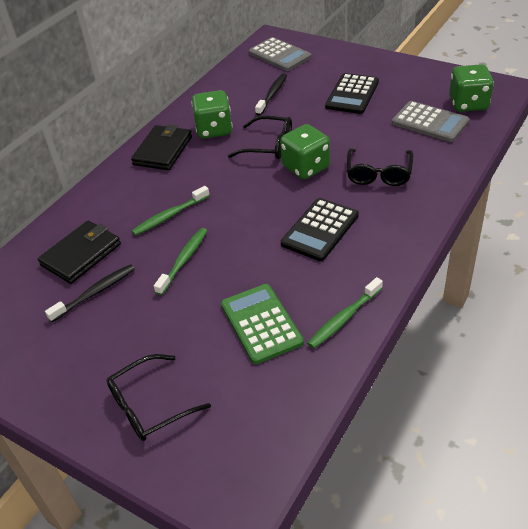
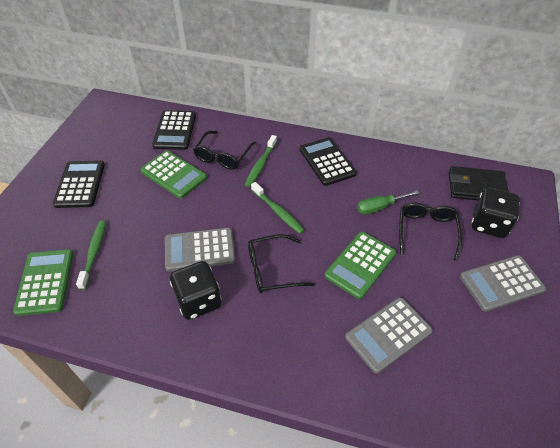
black calculator: [281,198,359,261] [325,73,379,114] = 2 -> [53,160,105,208] [152,110,196,150] [300,137,357,186] = 3
black dice: none = 0 -> [170,261,222,320] [472,187,520,238] = 2
black toothbrush: [45,264,135,322] [255,73,287,116] = 2 -> none = 0
black wallet: [38,221,121,284] [131,124,192,170] = 2 -> [449,166,509,200] = 1
green calculator: [221,284,304,364] = 1 -> [13,249,73,316] [140,150,207,199] [324,231,396,299] = 3
green dice: [191,90,233,138] [280,124,330,179] [449,64,494,112] = 3 -> none = 0
green screwdriver: none = 0 -> [357,190,419,215] = 1
grey calculator: [249,37,311,71] [392,101,469,142] = 2 -> [165,228,235,272] [345,297,433,374] [460,255,546,312] = 3

